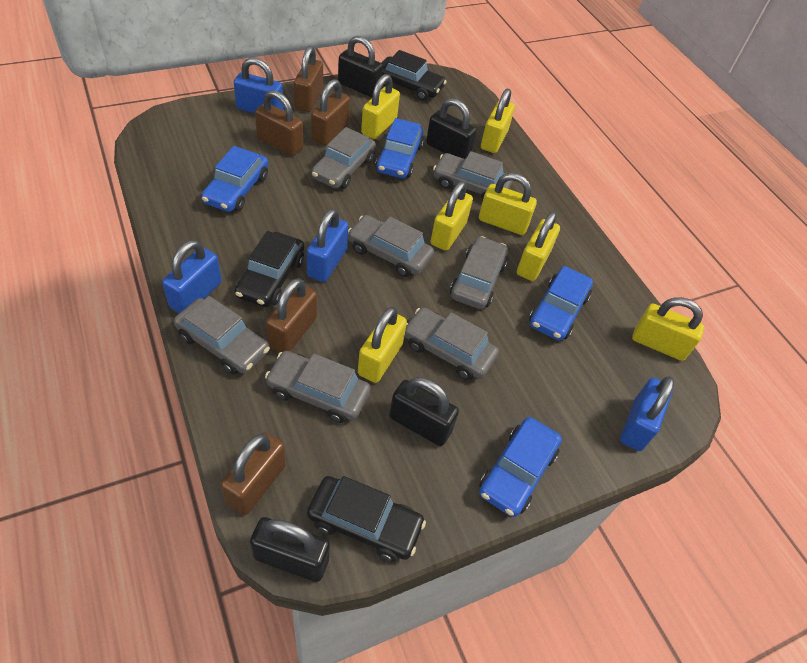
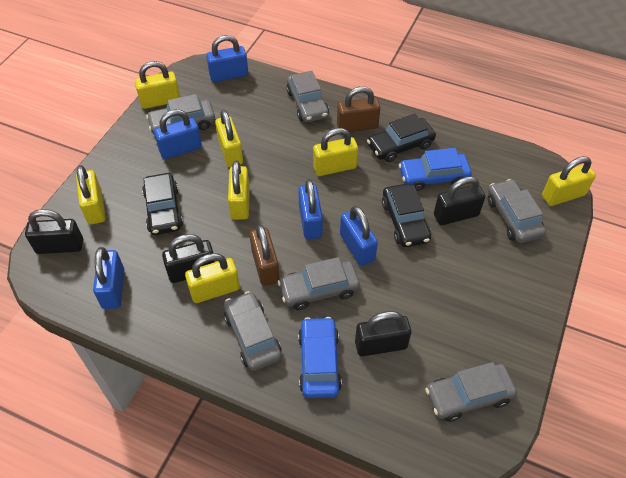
blue car: [201,146,268,212] [375,118,424,178] [479,417,562,517] [529,266,593,341] = 4 -> [298,317,342,398] [399,148,472,191] = 2
blue padlock: [162,240,222,313] [234,57,284,114] [307,208,349,282] [620,376,674,451] = 4 -> [93,247,124,309] [154,109,202,159] [206,35,248,82] [298,179,323,240] [340,206,378,266] = 5
brown padlock: [220,432,286,515] [255,90,303,156] [266,278,317,352] [294,46,323,112] [311,79,350,146] = 5 -> [250,224,279,286] [337,86,380,132] = 2
grey car: [174,296,270,375] [265,351,371,423] [311,127,376,189] [348,215,434,277] [404,307,499,380] [433,151,512,200] [450,236,508,309] = 7 -> [146,94,215,134] [224,291,282,371] [278,257,360,310] [286,71,329,122] [425,362,517,422] [488,179,546,243] = 6

